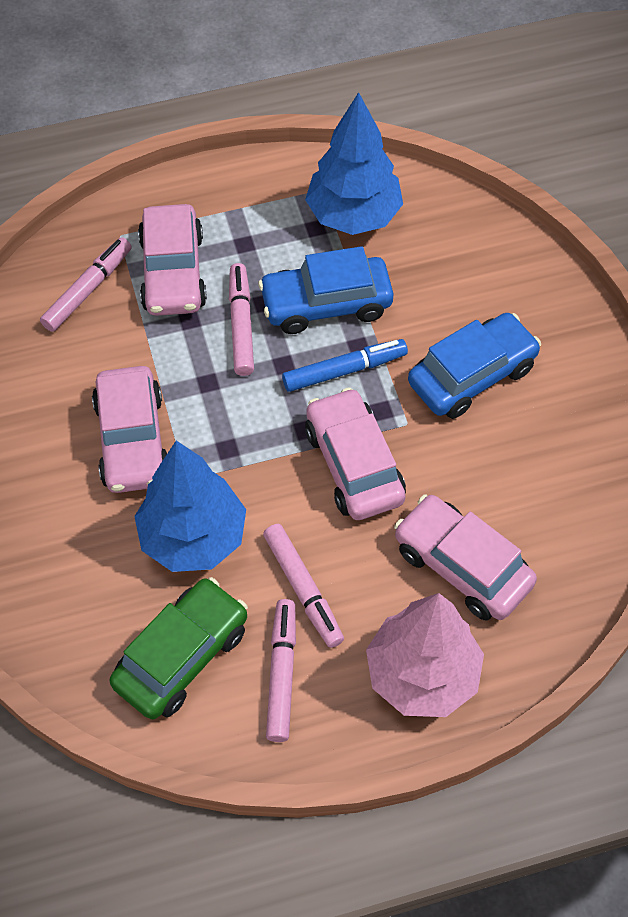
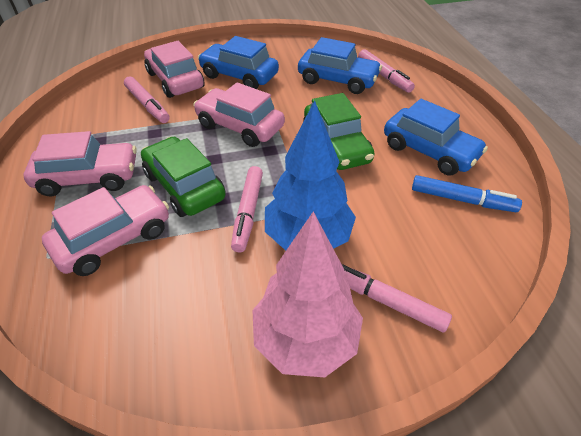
blue car: [258,246,394,334] [408,313,541,419] = 2 -> [198,36,279,89] [298,37,382,94] [384,99,488,176] = 3
blue tree: [134,441,246,572] [305,92,403,235] = 2 -> [265,100,356,250] = 1
green car: [109,577,248,719] = 1 -> [141,137,225,217] [303,93,374,170] = 2

